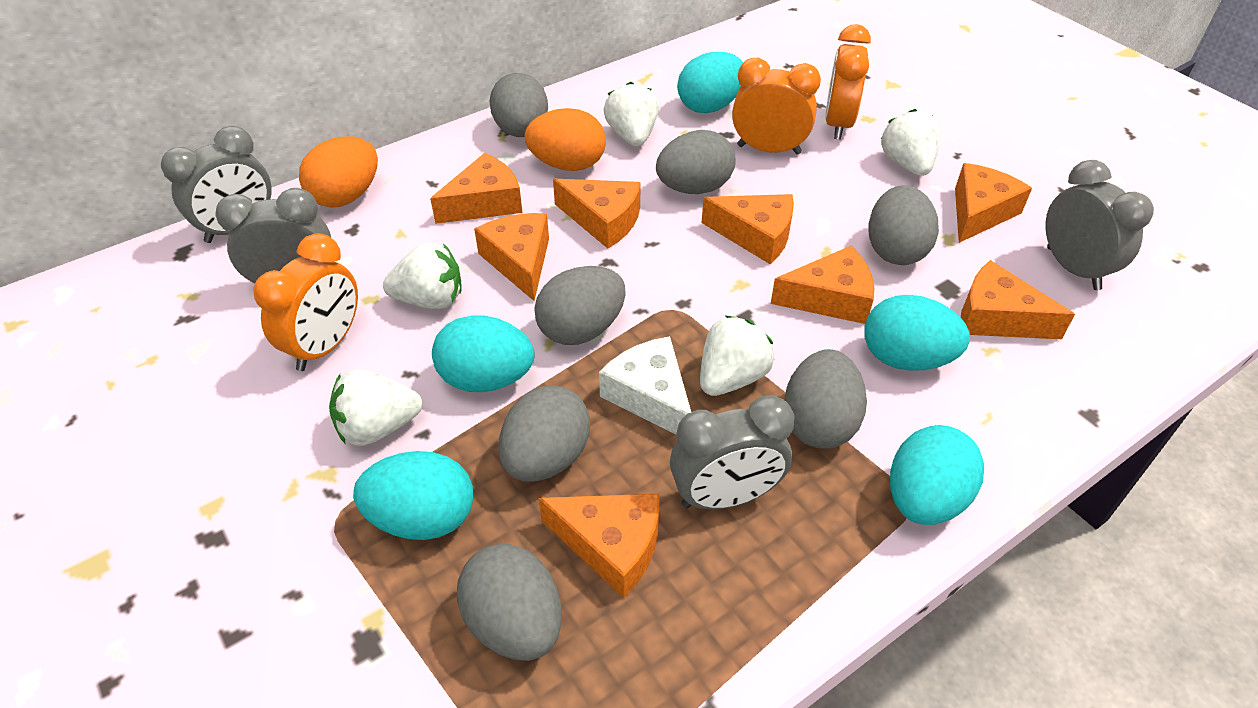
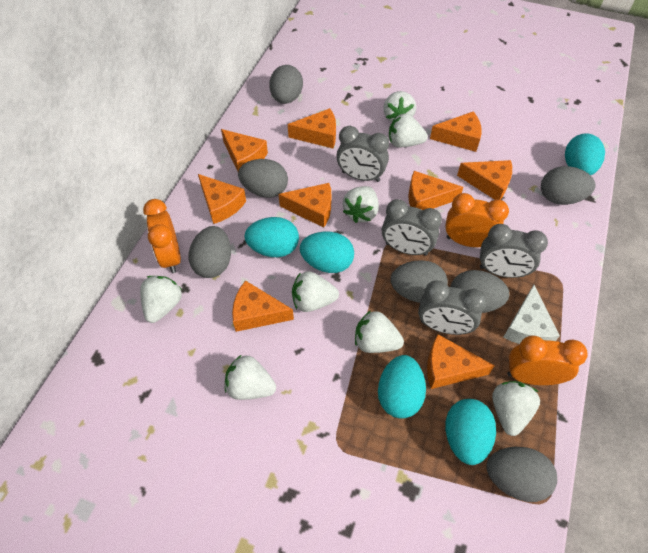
orange cheese: [430,153,522,224] [474,213,549,301] [539,494,660,598] [553,179,641,249] [702,194,794,264] [771,246,874,324] [955,163,1032,243] [961,260,1075,339] = 8 -> [198,174,246,224] [221,129,268,171] [232,280,294,332] [279,183,331,228] [288,108,336,148] [408,171,463,210] [427,334,495,389] [430,111,482,152] [457,160,512,200] = 9
orange egg: [299,137,378,208] [524,108,606,171] = 2 -> none = 0
white strawberry: [329,369,422,446] [383,243,462,309] [604,82,659,146] [700,315,774,396] [881,109,940,176] = 5 -> [140,276,182,323] [225,355,276,400] [292,271,339,312] [343,186,379,223] [355,310,404,353] [383,91,416,122] [389,114,428,147] [492,381,540,436] = 8

